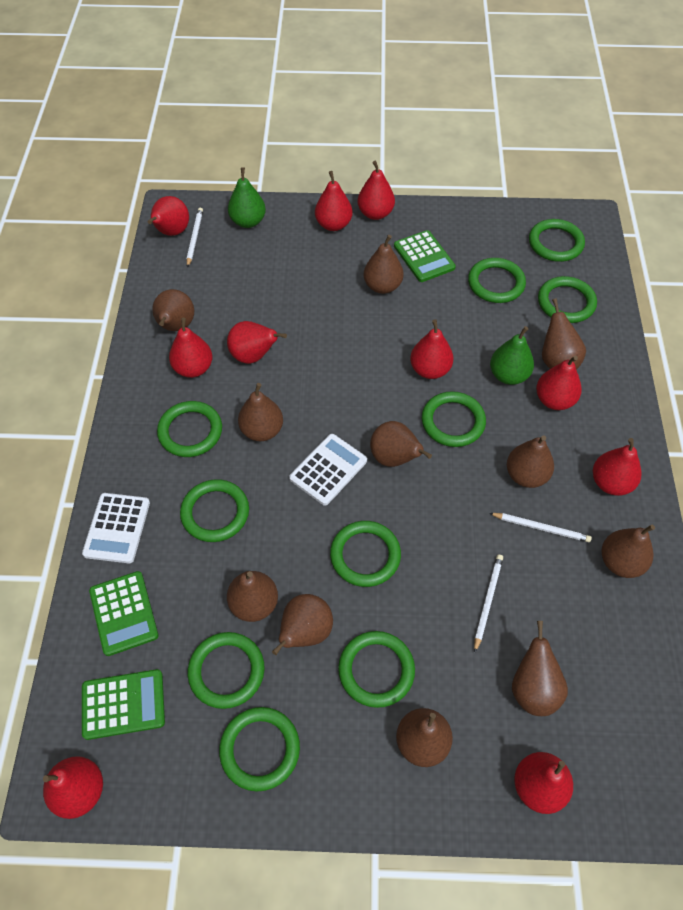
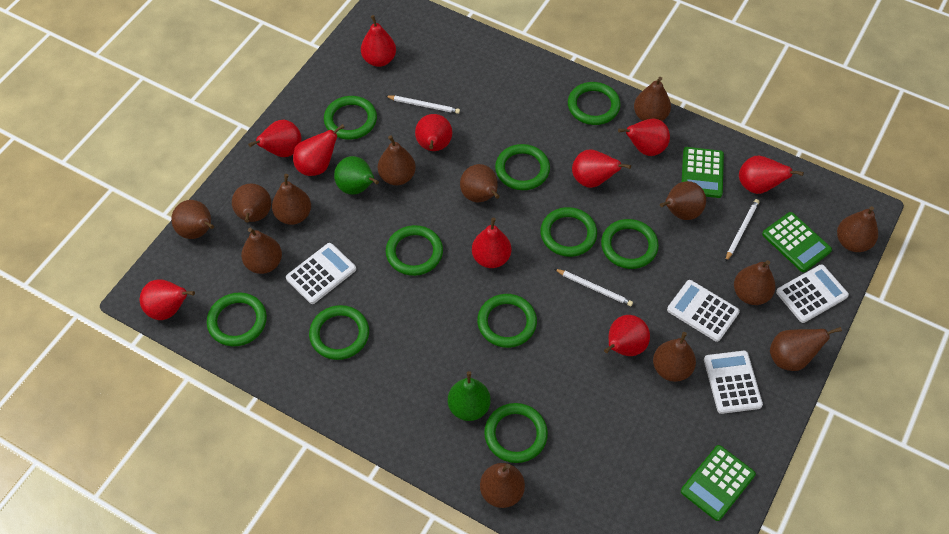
brown pear: [152,289,194,331] [227,571,278,622] [238,383,283,441] [272,594,333,655] [364,235,404,294] [370,421,432,467] [396,708,453,767] [507,435,554,488] [512,621,568,716] [542,298,586,370] [601,525,655,578] = 11 -> [171,200,214,239] [232,183,271,222] [241,228,282,274] [272,174,311,225] [378,135,416,185] [460,164,500,202] [480,463,525,508] [634,77,671,121] [653,332,696,382] [660,181,706,220] [734,260,775,305] [770,327,842,371] [837,206,878,252] = 13
white calculator: [82,493,150,563] [289,434,367,505] = 2 -> [286,243,356,304] [667,280,740,342] [704,351,763,414] [776,264,849,323] = 4

